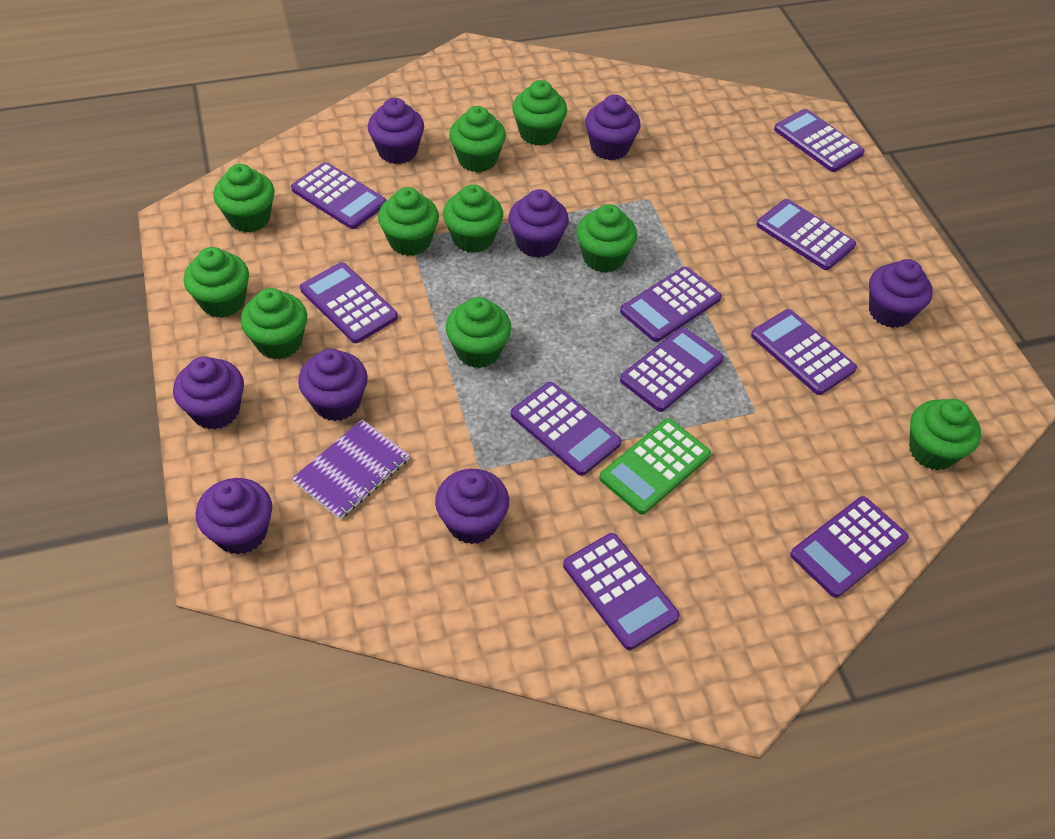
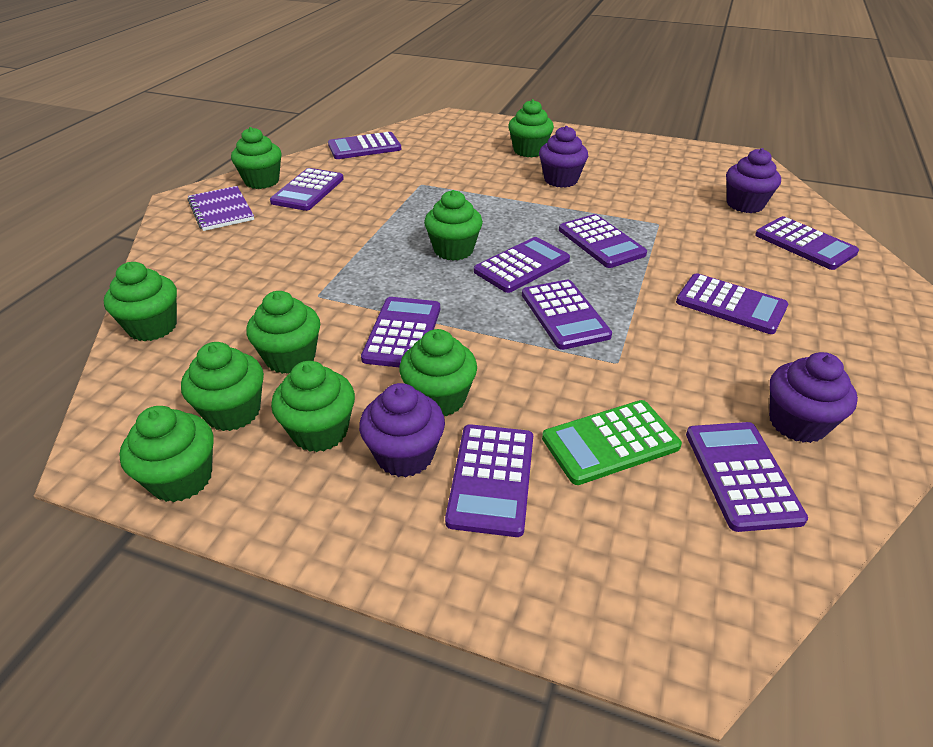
green cupcake: [184,247,249,318] [213,164,274,233] [240,288,307,359] [378,187,439,256] [443,184,503,253] [446,297,511,368] [449,106,506,172] [512,80,567,146] [576,204,637,273] [909,399,981,470] = 10 -> [104,262,177,341] [120,406,214,502] [181,342,264,431] [231,127,282,189] [246,291,320,374] [271,361,355,452] [399,329,477,416] [424,190,483,261] [508,99,554,157] = 9
purple cupcake: [173,356,244,429] [196,478,272,555] [298,349,368,421] [368,98,424,164] [435,469,509,544] [508,189,569,258] [585,95,640,160] [869,259,933,328] = 8 -> [359,383,445,477] [539,126,588,188] [726,148,781,213] [769,352,858,443] = 4

